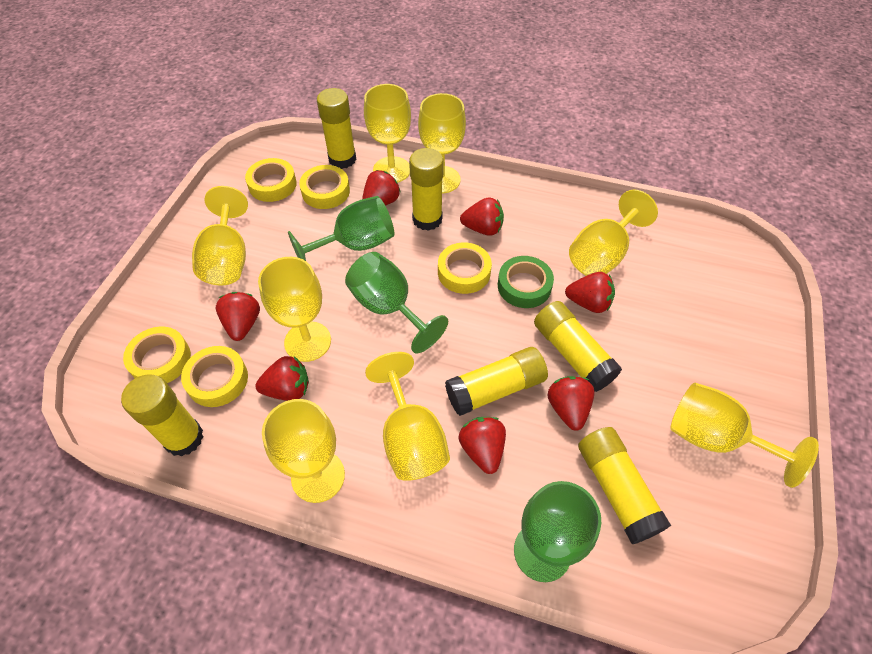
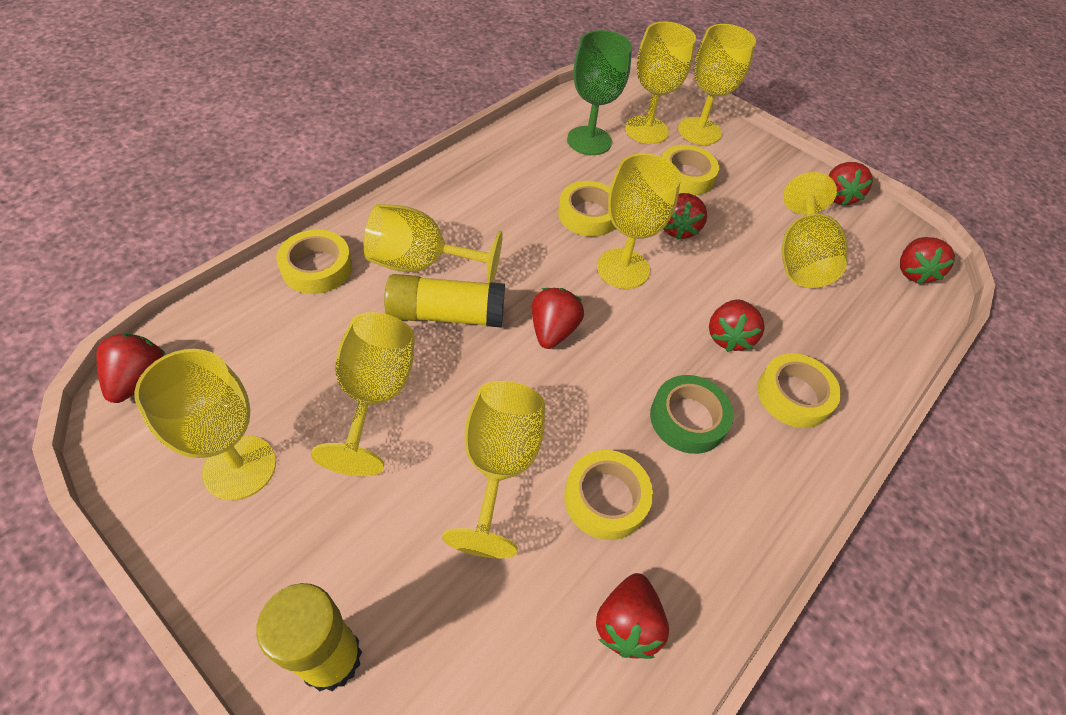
green goblet: [288,196,394,261] [345,252,448,353] [514,481,601,582] = 3 -> [567,30,632,155] = 1
yellow glue stick: [121,374,204,457] [317,88,356,169] [409,148,444,231] [445,347,548,416] [534,301,622,392] [578,427,671,544] = 6 -> [256,583,362,691] [384,274,505,328] = 2

